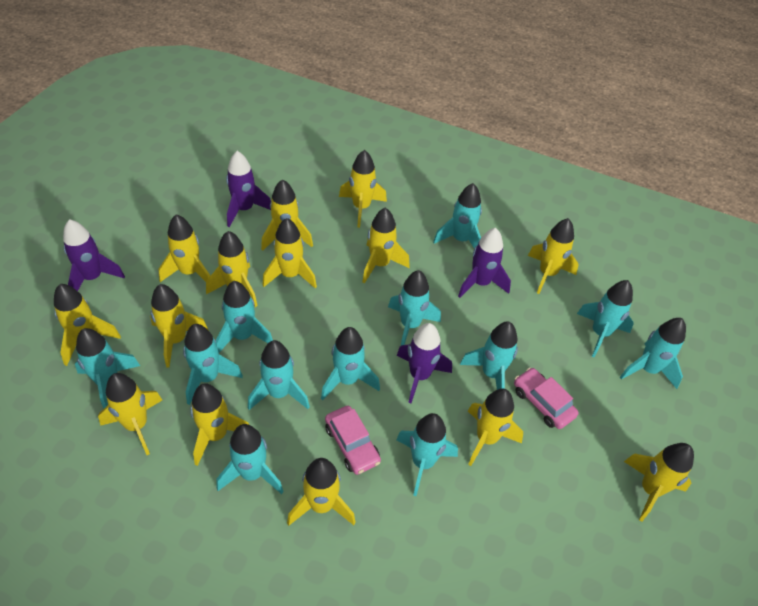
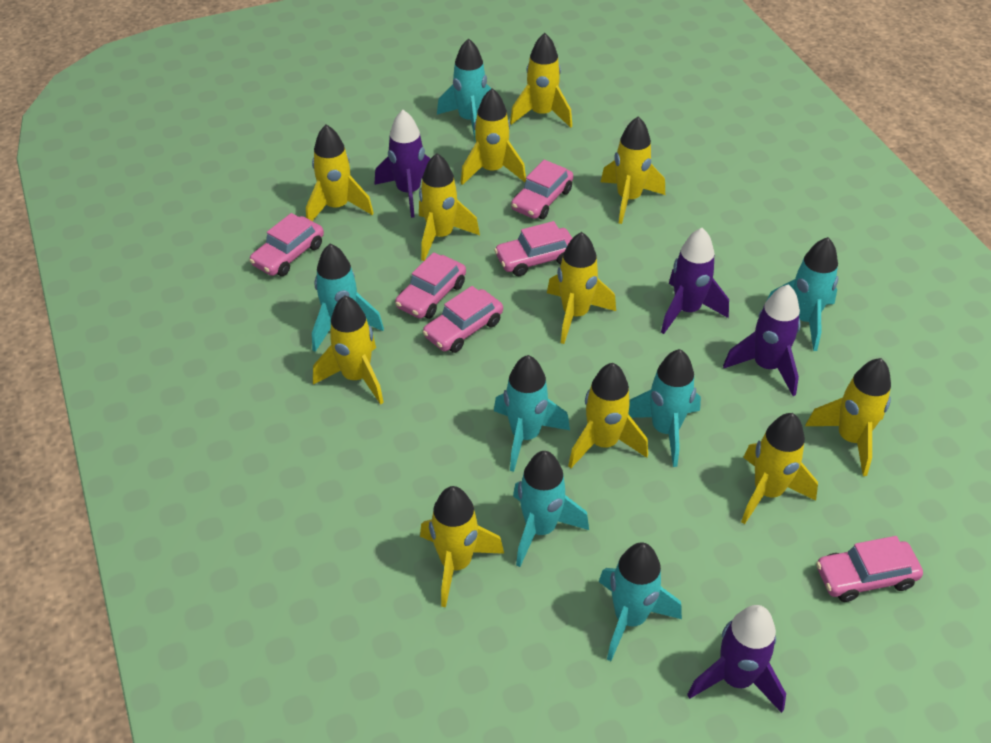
pink car: [325,406,381,475] [514,368,579,429] = 2 -> [249,213,324,276] [395,252,466,319] [422,286,503,353] [494,221,572,276] [511,160,573,219] [816,536,923,602] = 6
turquoise rocket: [75,328,140,409] [183,324,243,405] [216,281,273,352] [217,424,284,494] [248,340,310,410] [321,327,380,400] [388,270,441,346] [396,413,458,496] [433,183,482,248] [460,321,518,390] [577,280,634,358] [620,318,686,389] = 12 -> [312,243,384,352] [437,38,491,142] [494,355,570,472] [513,451,589,567] [599,542,682,661] [628,349,701,467] [767,237,838,351] = 7
yellow rocket: [54,284,121,366] [98,373,162,455] [150,284,209,368] [158,214,210,282] [190,383,249,466] [206,231,258,307] [261,179,313,251] [262,218,317,288] [287,458,356,526] [339,150,387,228] [362,208,410,283] [468,389,523,466] [528,218,579,294] [624,443,694,521] = 14 -> [306,124,374,221] [313,295,384,405] [419,153,480,261] [420,486,504,607] [461,88,526,185] [510,33,572,128] [547,232,616,344] [568,363,648,468] [601,116,665,224] [741,413,818,524] [805,358,891,476] = 11

